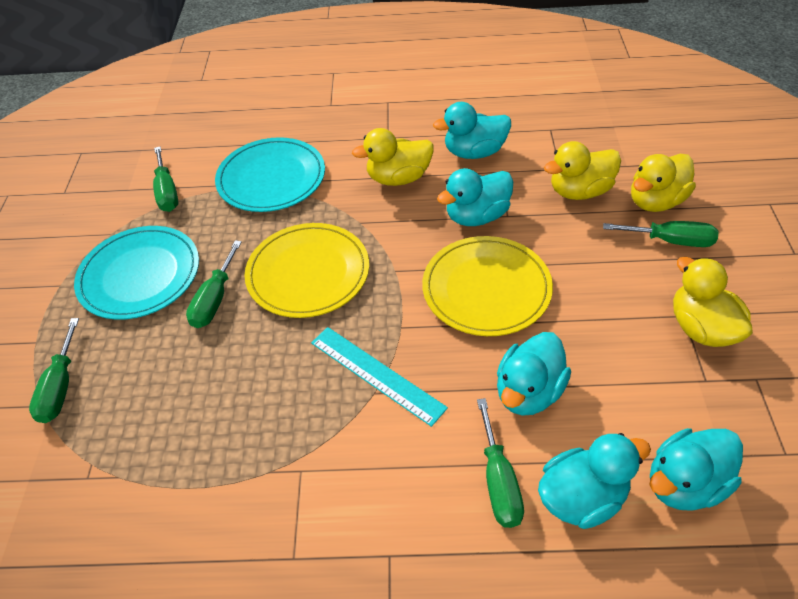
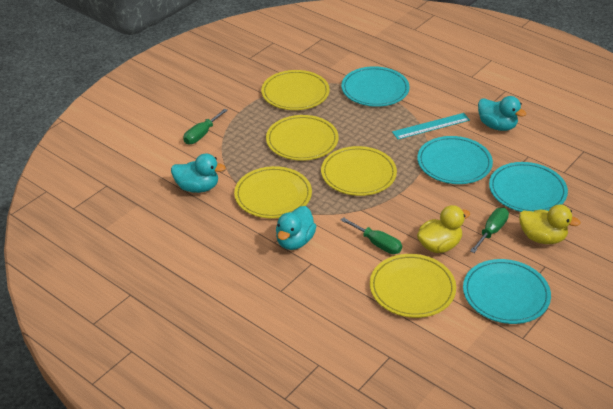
green screwdriver: [29,318,79,423] [153,146,179,212] [186,240,242,328] [477,398,524,528] [603,221,718,247] = 5 -> [183,109,228,144] [341,217,402,254] [470,208,509,253] = 3
turquoise duck: [433,102,511,159] [437,168,513,226] [497,332,571,416] [538,433,651,529] [650,428,743,511] = 5 -> [171,154,225,193] [276,206,316,250] [478,96,527,131] = 3
turquoise plate: [74,226,199,320] [215,137,325,212] = 2 -> [341,66,410,107] [417,136,493,184] [463,259,551,324] [489,162,568,212] = 4
yellow duck: [352,128,434,186] [544,141,621,200] [631,154,696,212] [673,257,753,347] = 4 -> [417,205,470,253] [519,205,581,244] = 2
yellow plate: [245,223,369,318] [422,236,553,336] = 2 -> [234,166,312,218] [261,70,330,110] [266,115,339,161] [321,146,397,196] [370,254,456,318] = 5

